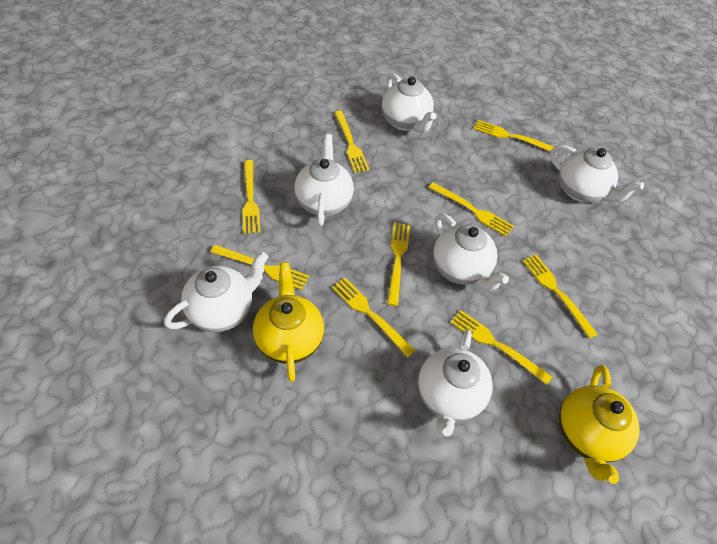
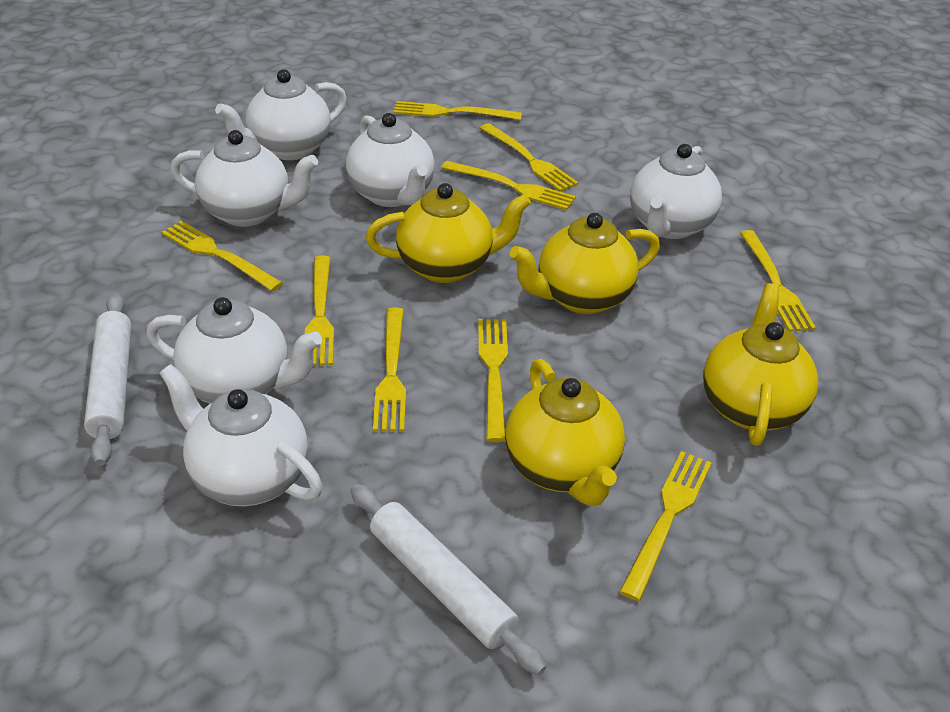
white rolling pin: none = 0 -> [84,293,131,466] [351,484,546,675] = 2
yellow teapot: [253,262,324,382] [559,365,640,484] = 2 -> [366,183,531,283] [505,359,625,506] [510,213,660,314] [703,283,818,446] = 4

